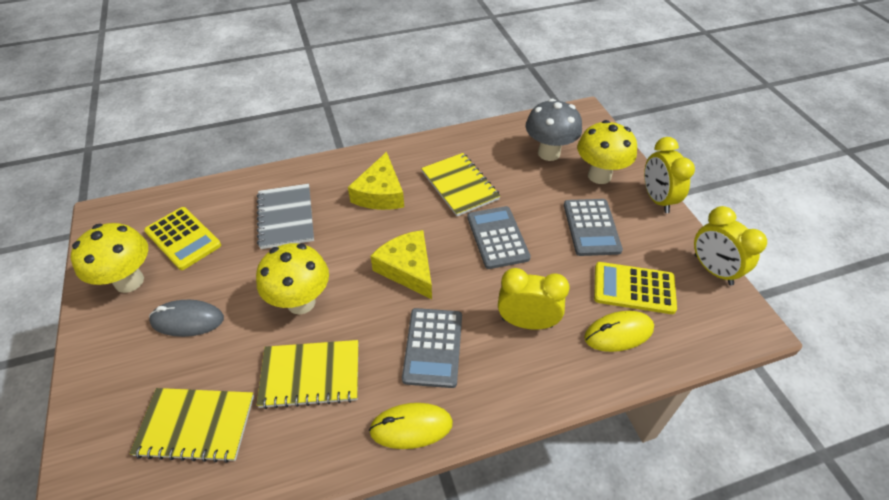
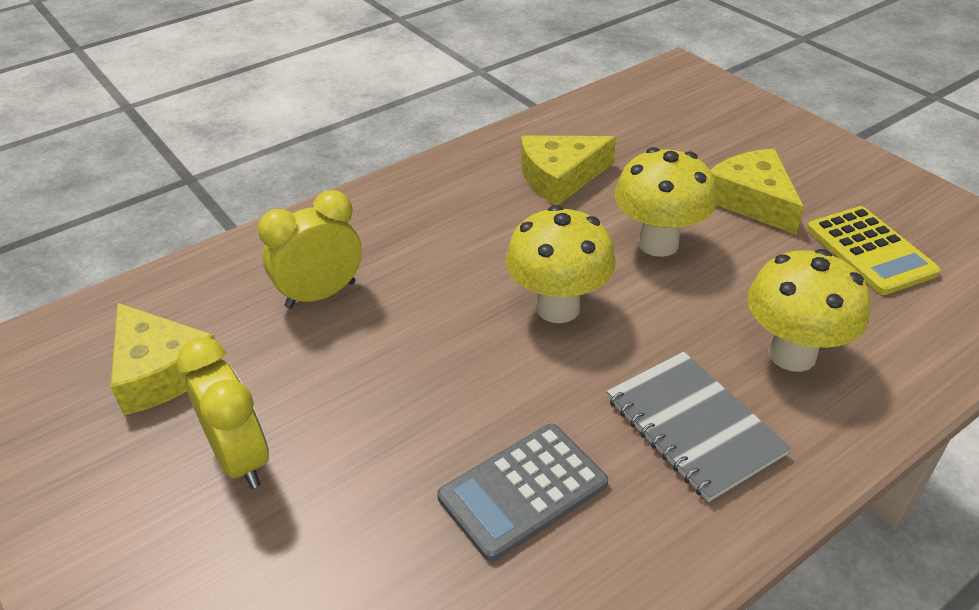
grey calculator: [402,308,462,388] [467,206,531,269] [564,199,623,256] = 3 -> [437,424,608,562] = 1
grey mouse: [149,300,224,337] = 1 -> none = 0
grey mushroom: [526,99,582,161] = 1 -> none = 0
yellow calculator: [144,207,221,270] [594,262,677,314] = 2 -> [807,206,941,295] = 1
yellow cheese: [348,152,404,210] [370,230,432,299] = 2 -> [111,303,221,415] [521,135,616,205] [710,149,804,234] = 3
yellow clock: [498,268,570,329] [644,137,695,213] [694,206,767,285] = 3 -> [177,337,269,489] [258,190,362,309] = 2
yellow mouse: [369,403,453,449] [584,311,654,352] = 2 -> none = 0
yellow notebook: [130,388,254,463] [257,340,358,409] [421,153,500,216] = 3 -> none = 0

